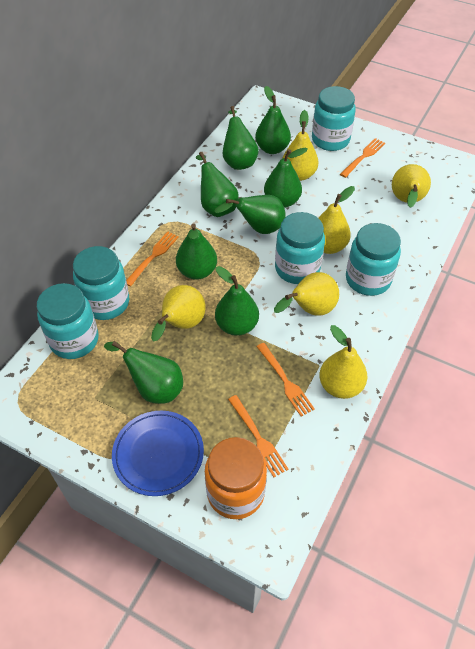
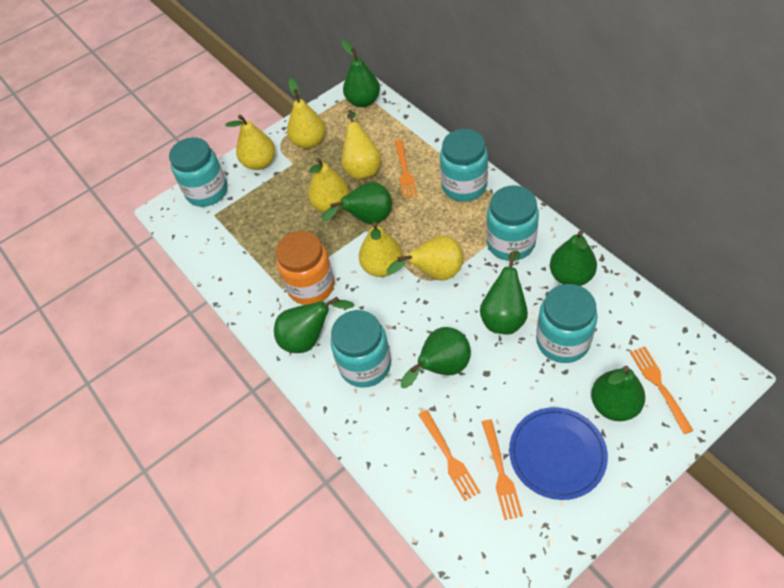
green pear: [104,341,183,404] [176,223,217,280] [196,152,239,217] [214,195,286,234] [215,266,259,336] [222,106,259,170] [255,86,291,154] [264,148,308,208] = 8 -> [274,297,355,353] [322,182,392,224] [341,40,380,107] [400,327,471,388] [480,251,528,335] [550,230,597,286] [591,366,645,421] = 7

